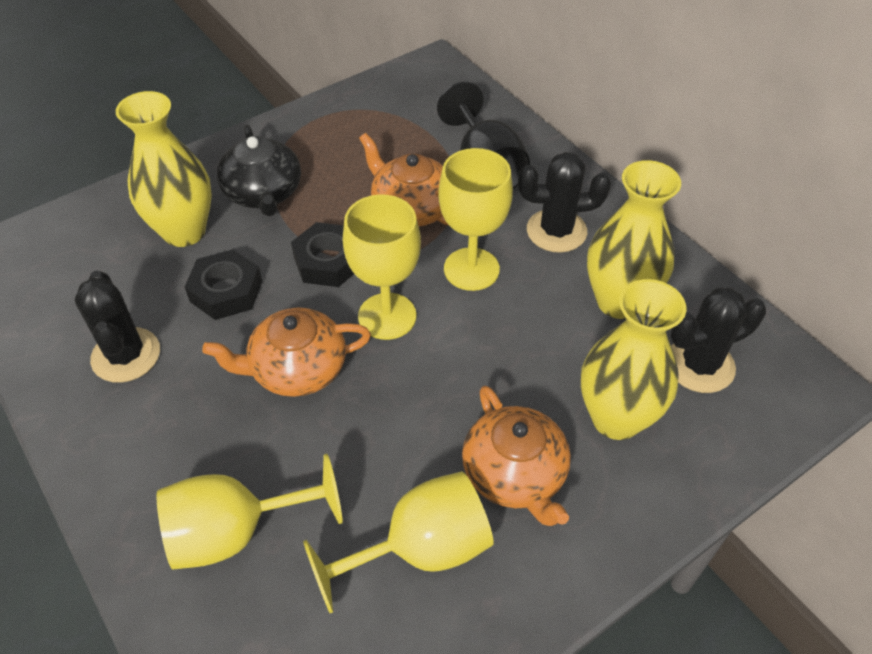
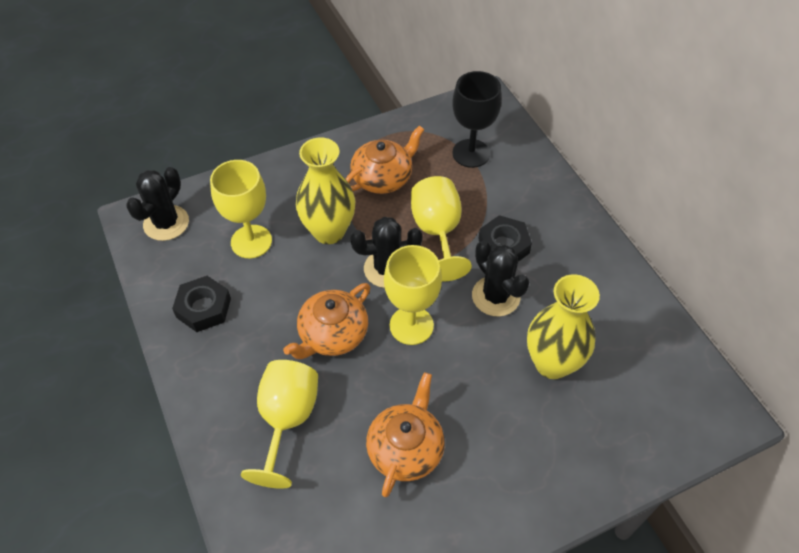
black teapot: [217,125,301,216] = 1 -> none = 0
yellow vase: [116,91,212,247] [581,279,686,440] [587,160,681,319] = 3 -> [296,138,355,244] [527,274,600,379] = 2

